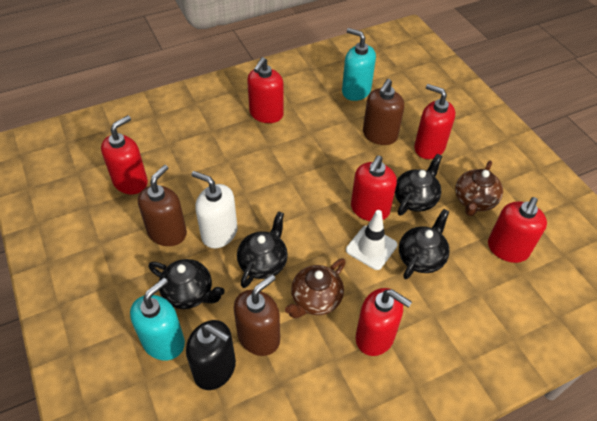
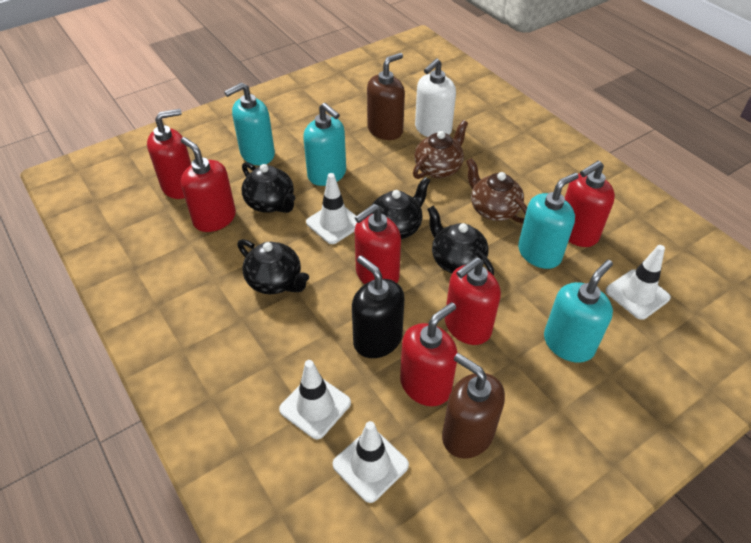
brown soap dispenser: [138,165,187,246] [234,274,280,356] [363,79,404,145] = 3 -> [367,53,405,140] [442,353,505,459] = 2
turquoise soap dispenser: [130,278,185,360] [342,28,376,101] = 2 -> [224,82,275,165] [303,103,346,186] [518,173,579,269] [544,260,613,363] = 4
white traffic cone: [346,210,398,270] = 1 -> [279,360,351,439] [306,173,357,244] [333,421,409,503] [606,245,671,320] = 4

